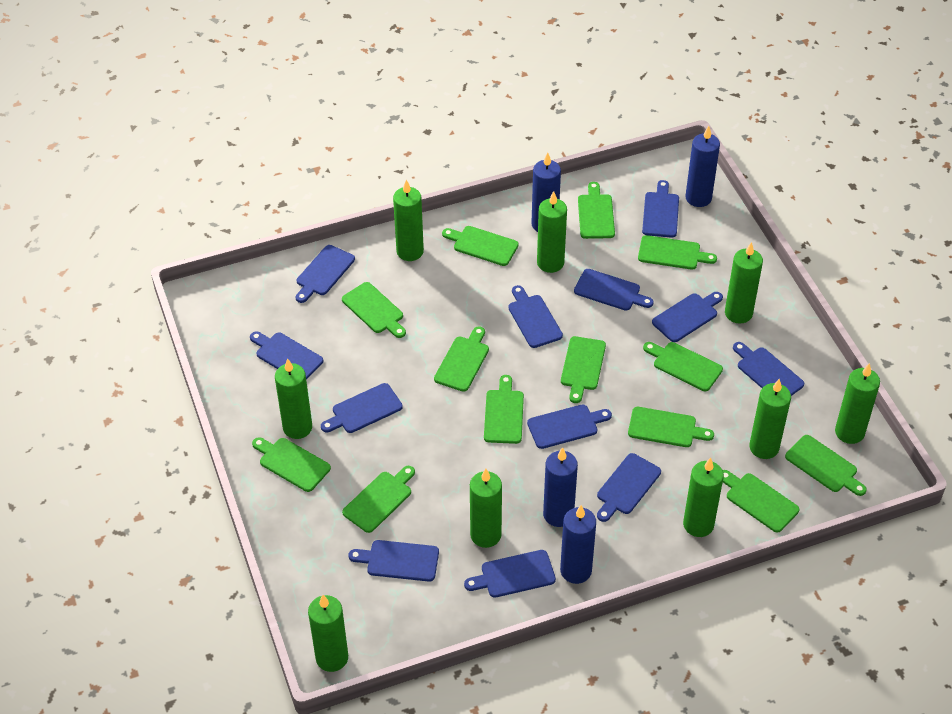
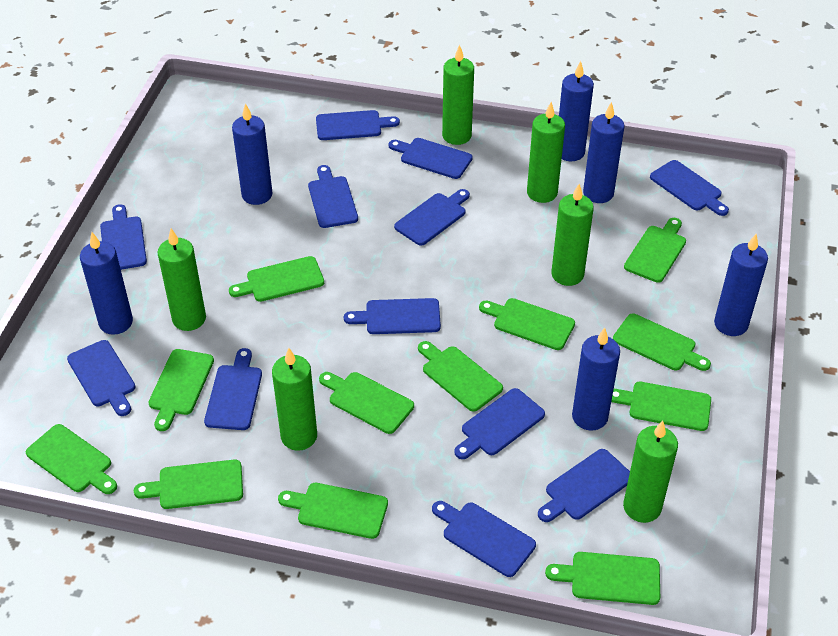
blue candle: [532,152,561,232] [543,447,578,527] [560,505,596,584] [685,126,720,207] = 4 -> [80,232,133,335] [232,103,272,205] [559,61,594,161] [572,327,620,430] [583,102,624,203] [714,234,768,336] = 6
green candle: [275,358,312,439] [308,595,348,672] [393,180,424,261] [470,469,502,548] [537,191,567,273] [683,457,724,537] [725,242,763,324] [749,379,791,459] [835,363,880,444] = 9 -> [158,228,206,331] [272,348,317,451] [442,45,474,145] [527,102,565,203] [552,184,594,286] [623,420,678,523] = 6
green cutting board: [252,437,331,492] [342,282,406,338] [342,466,415,533] [434,326,489,392] [442,226,519,266] [484,375,524,444] [561,336,606,403] [578,182,615,239] [628,407,714,447] [638,235,717,270] [643,342,723,391] [723,470,799,533] [785,435,867,496] = 13 -> [26,424,117,494] [134,459,243,509] [148,349,214,431] [229,256,324,302] [278,483,388,539] [319,372,414,434] [418,341,503,412] [479,298,575,350] [545,552,660,605] [611,382,711,431] [613,314,711,371] [624,218,686,283] = 12

